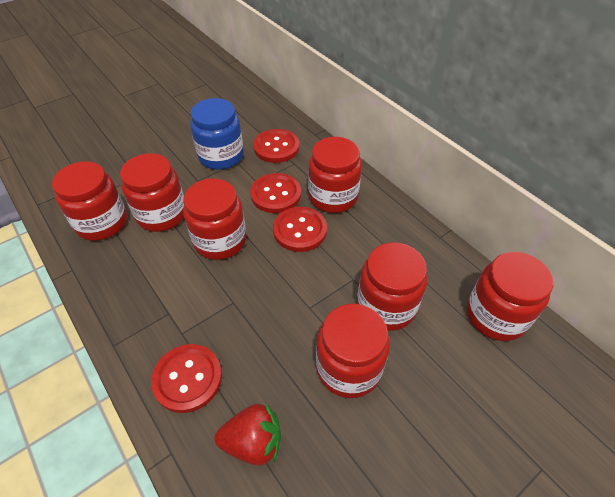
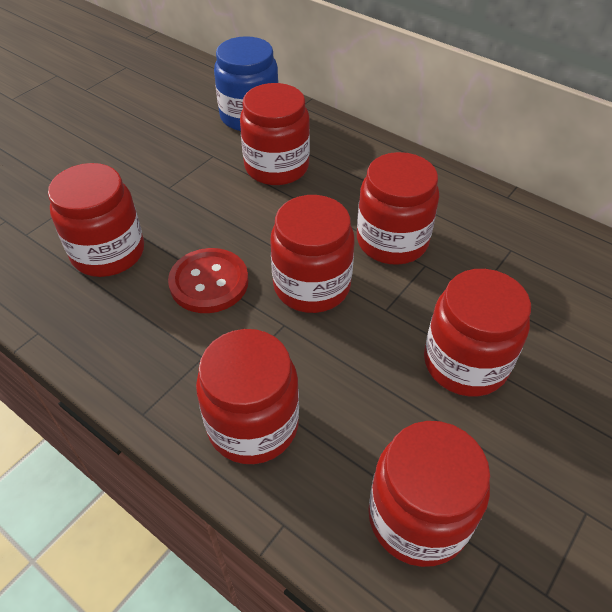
red button: [151,344,222,413] [250,173,301,213] [253,129,299,163] [273,207,327,252] = 4 -> [168,248,248,313] = 1
red strawberry: [215,403,281,466] = 1 -> none = 0

